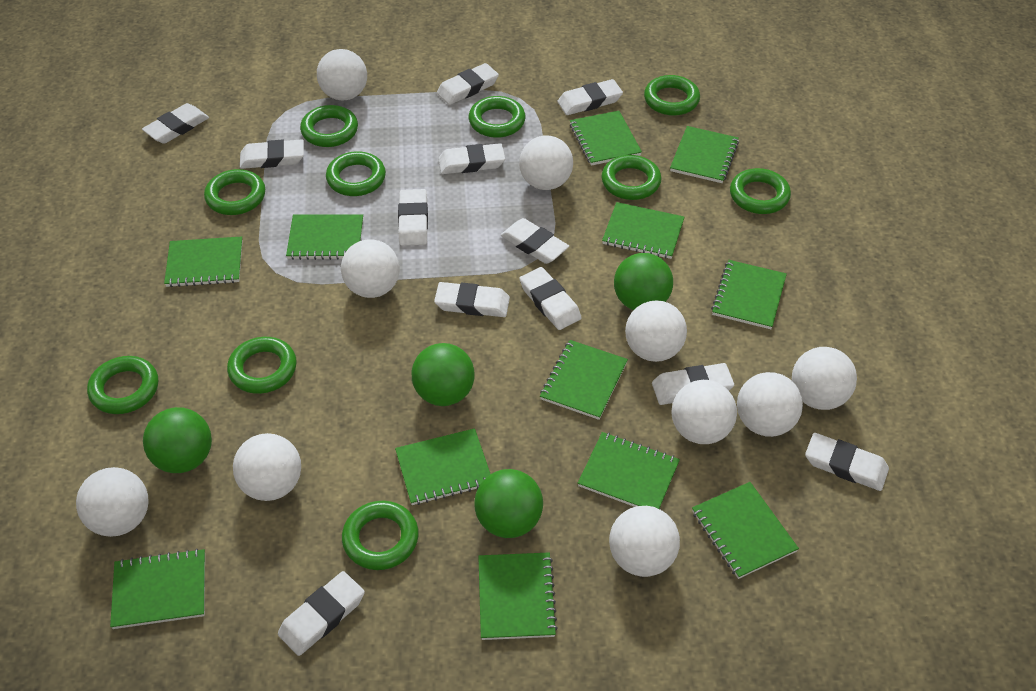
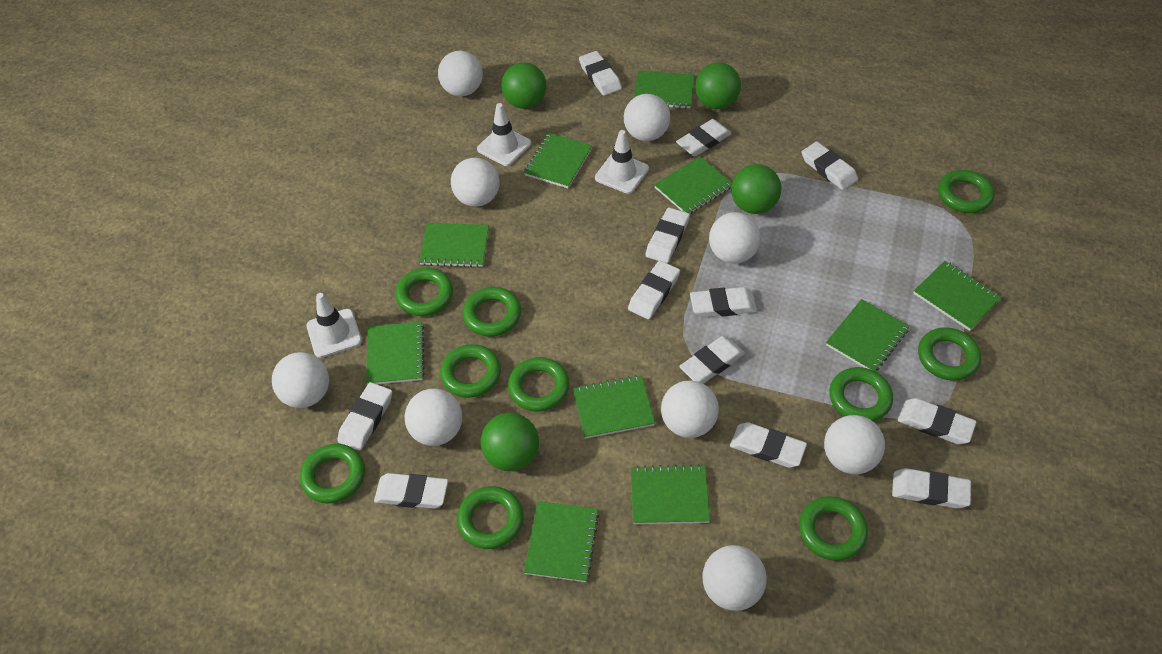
green notebook: [110,548,205,629] [164,236,243,287] [286,214,363,260] [395,428,491,505] [478,553,558,640] [540,340,628,420] [570,111,642,166] [578,432,680,509] [602,202,685,259] [670,126,739,183] [692,482,799,579] [711,260,787,329] = 12 -> [366,321,425,385] [419,223,489,268] [524,133,592,188] [524,501,599,582] [573,375,655,439] [631,464,710,524] [634,71,694,109] [654,156,732,214] [826,299,910,371] [913,261,1002,331] = 10
white ball: [76,467,149,537] [233,433,301,501] [317,49,367,101] [341,239,400,298] [519,136,573,190] [609,506,680,577] [625,300,687,362] [672,380,737,444] [737,372,803,437] [792,347,857,410] = 10 -> [272,352,329,408] [405,389,462,446] [438,51,483,97] [451,157,499,207] [624,94,670,141] [661,380,719,438] [702,545,767,611] [709,212,761,264] [824,415,885,474] = 9
white traffic cone: none = 0 -> [306,293,362,358] [477,103,531,166] [595,130,649,194] = 3

